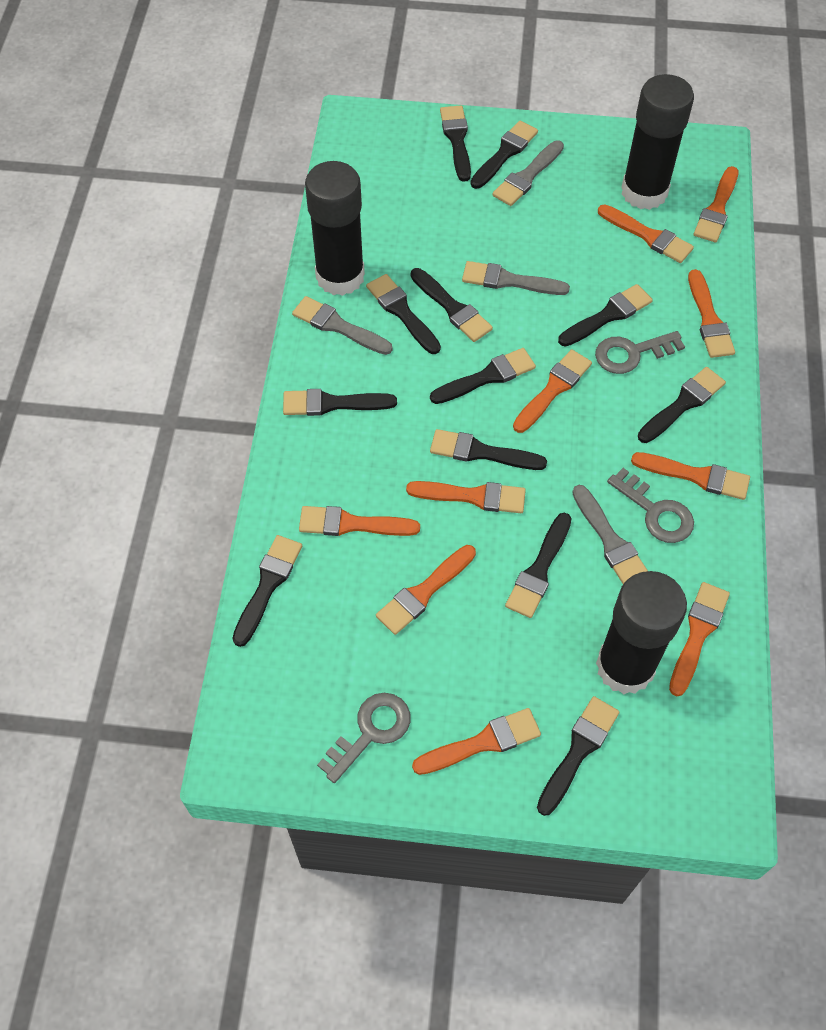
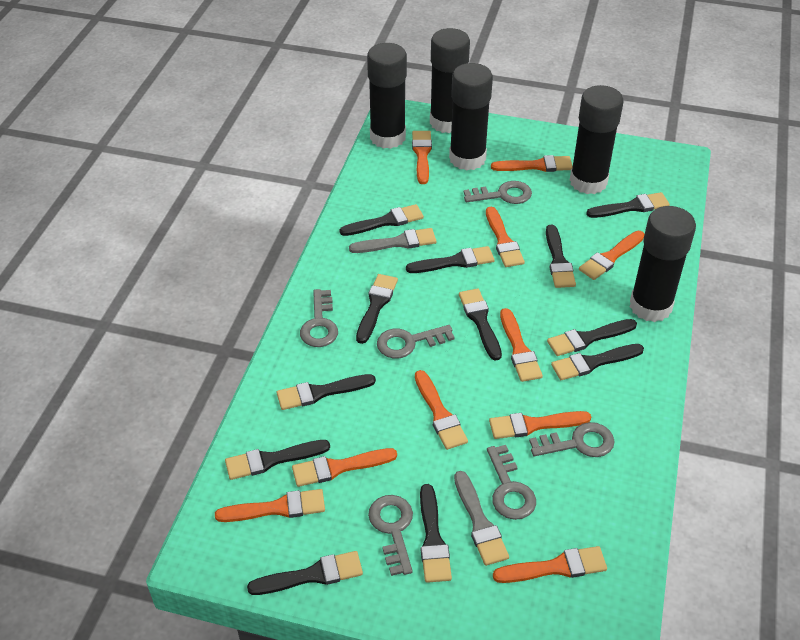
black glue stick: [305,161,365,296] [596,571,687,694] [621,74,694,210] = 3 -> [367,43,407,149] [430,28,470,133] [449,63,493,170] [570,85,624,194] [630,206,696,322] = 5
grey brush: [292,296,393,355] [462,261,570,295] [492,140,564,206] [572,485,648,584] = 4 -> [349,228,437,253] [454,471,509,566] = 2
grey key: [317,693,410,783] [595,331,685,374] [607,468,694,543] = 3 -> [300,289,338,347] [368,495,413,576] [377,325,455,358] [464,181,532,204] [487,445,536,520] [529,422,615,457] = 6

